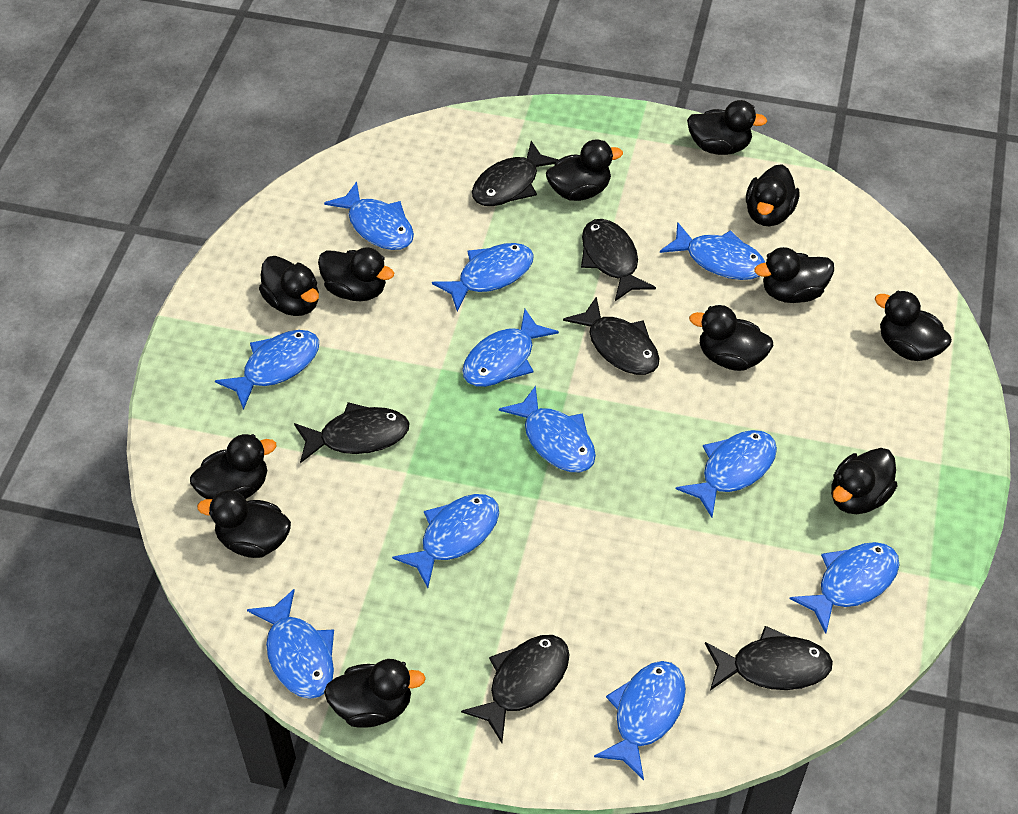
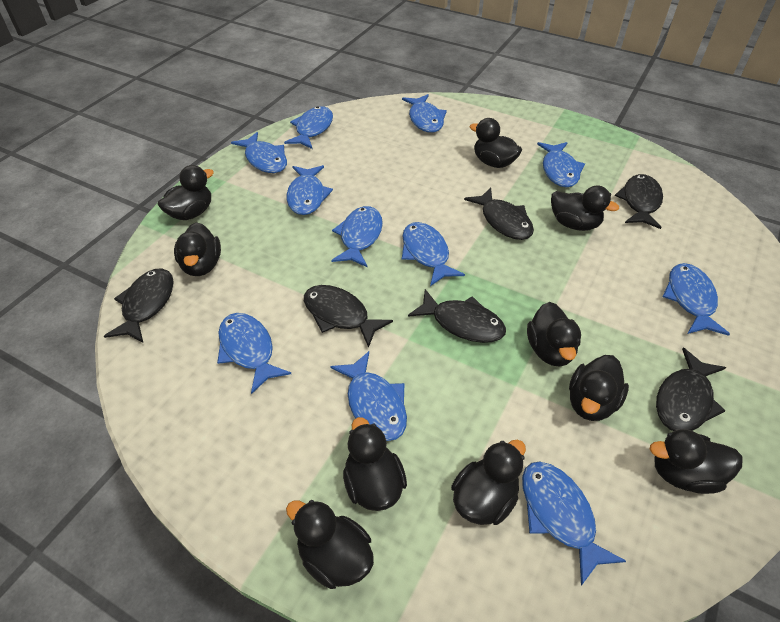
black duck: [190,434,276,499] [197,490,291,558] [259,256,319,316] [318,248,394,301] [324,659,426,728] [546,139,623,201] [687,100,767,155] [689,305,774,371] [746,164,799,226] [754,247,834,303] [831,448,898,514] [875,291,952,361] = 12 -> [158,165,214,220] [174,222,221,276] [286,500,374,589] [343,417,407,511] [451,440,526,525] [469,118,522,168] [527,302,581,367] [551,185,619,231] [569,355,629,421] [650,429,743,494] = 10

